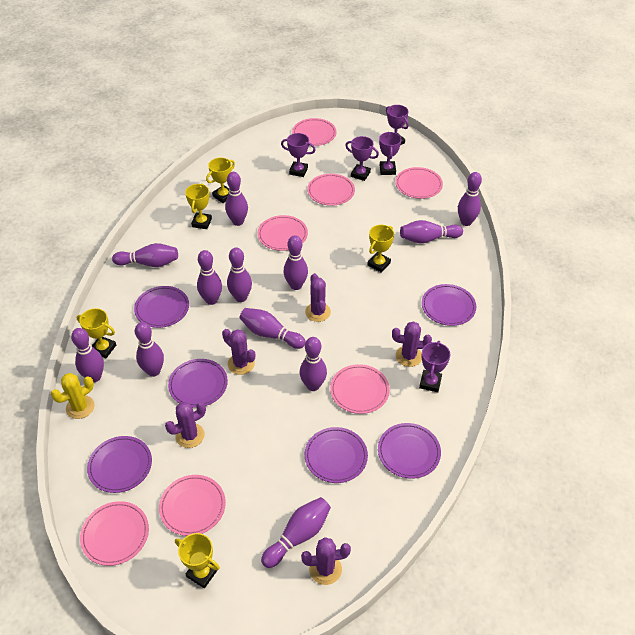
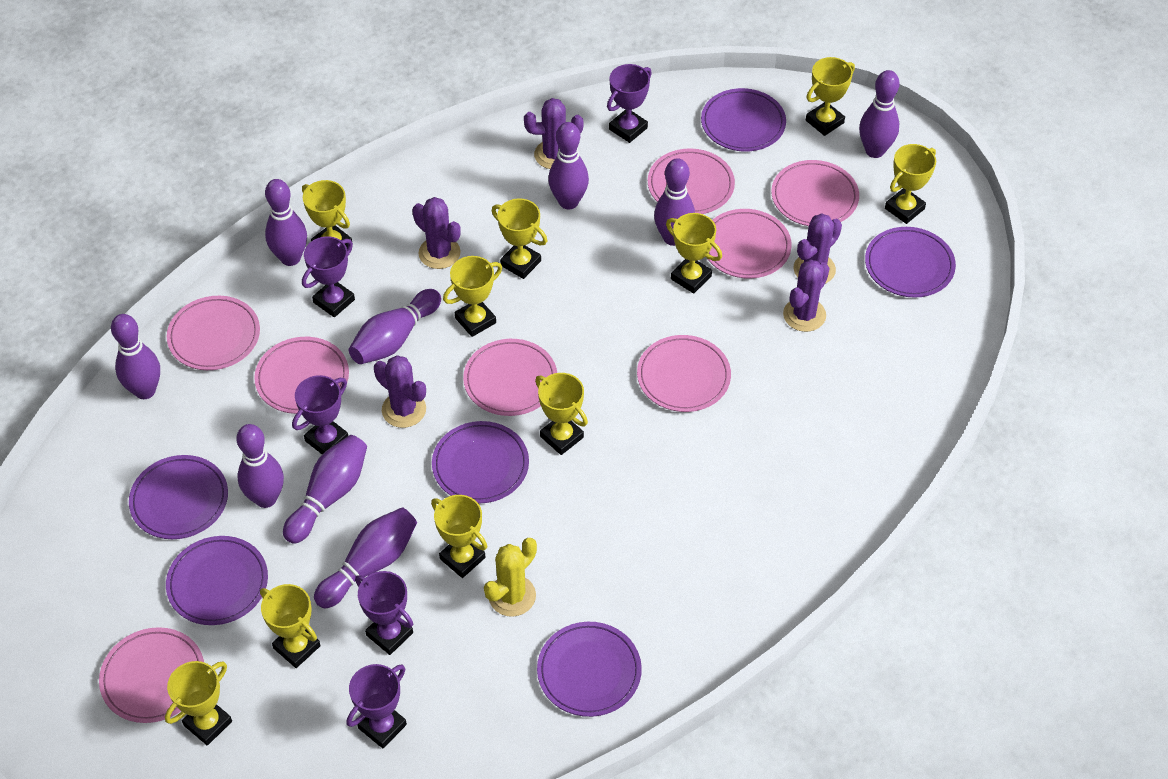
pink plate: [80,501,149,566] [159,475,226,536] [258,215,308,251] [292,118,337,146] [307,174,355,206] [330,364,390,414] [395,167,443,199] = 7 -> [99,627,204,723] [167,296,260,370] [254,337,349,414] [463,339,557,416] [637,335,731,412] [648,148,735,214] [707,209,792,278] [771,160,859,226] = 8
purple bowling pin: [71,328,104,382] [112,243,178,267] [135,322,164,377] [197,250,222,305] [225,172,248,226] [227,248,252,302] [240,308,306,349] [261,497,331,568] [283,235,308,290] [300,337,327,391] [400,220,463,243] [458,172,482,226] = 12 -> [111,314,160,399] [236,424,284,508] [265,179,307,266] [283,435,367,544] [314,507,417,608] [349,289,441,364] [548,122,589,209] [654,158,695,246] [859,70,900,158] = 9
yellow trophy: [77,308,116,358] [175,533,220,588] [185,183,212,229] [206,158,235,203] [367,225,394,273] = 5 -> [165,661,232,746] [260,584,321,668] [302,180,352,248] [431,495,487,578] [443,256,502,337] [492,198,547,279] [535,373,588,455] [666,213,722,294] [806,57,855,136] [885,144,936,224] = 10

